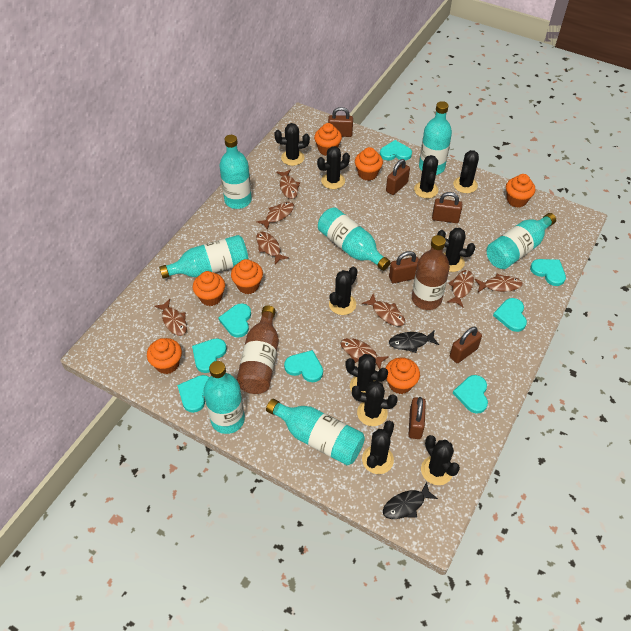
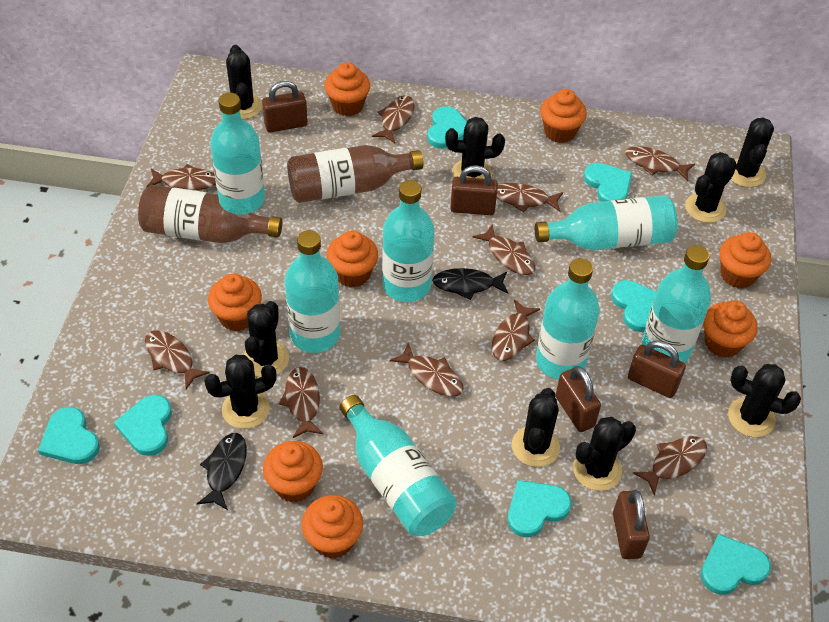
black cactus: [274,123,310,166] [317,146,350,189] [329,267,357,315] [345,354,388,393] [352,381,398,426] [362,421,394,474] [414,155,438,198] [421,435,460,485] [437,228,475,272] [453,150,479,193] = 10 -> [204,355,277,429] [226,45,263,119] [244,301,289,377] [445,117,505,179] [512,388,560,467] [573,417,636,491] [685,152,737,223] [728,364,801,437] [731,117,774,187] = 9
brown fish: [154,299,187,336] [256,202,294,230] [256,232,289,264] [276,169,300,199] [340,338,389,369] [362,294,405,326] [447,270,474,308] [475,274,523,292] = 8 -> [145,330,210,389] [146,164,216,190] [279,367,323,438] [372,95,415,143] [390,343,464,397] [472,224,535,275] [492,299,540,361] [497,183,563,212] [625,146,695,181] [633,436,707,496] = 10
brown padlock: [328,107,353,137] [386,159,410,195] [389,251,419,283] [409,397,426,439] [432,192,462,223] [450,327,482,363] = 6 -> [262,81,308,133] [450,165,498,215] [556,366,601,432] [613,490,650,559] [628,341,686,398] = 5
orange cupcake: [147,338,182,374] [193,271,225,306] [231,259,263,294] [314,123,342,156] [355,147,383,181] [385,357,420,394] [506,174,535,208] = 7 -> [208,273,262,331] [263,441,323,502] [302,495,363,559] [325,62,370,116] [326,231,378,288] [540,89,587,143] [703,300,757,358] [719,232,771,289] = 8
turquoise heart: [177,375,210,413] [192,338,227,373] [218,303,251,338] [284,350,323,382] [380,140,412,161] [453,375,488,414] [493,298,527,332] [530,259,566,286] = 8 -> [38,407,100,464] [114,395,172,456] [427,107,467,148] [508,480,571,537] [584,163,632,202] [611,280,656,332] [701,534,771,595] = 7

